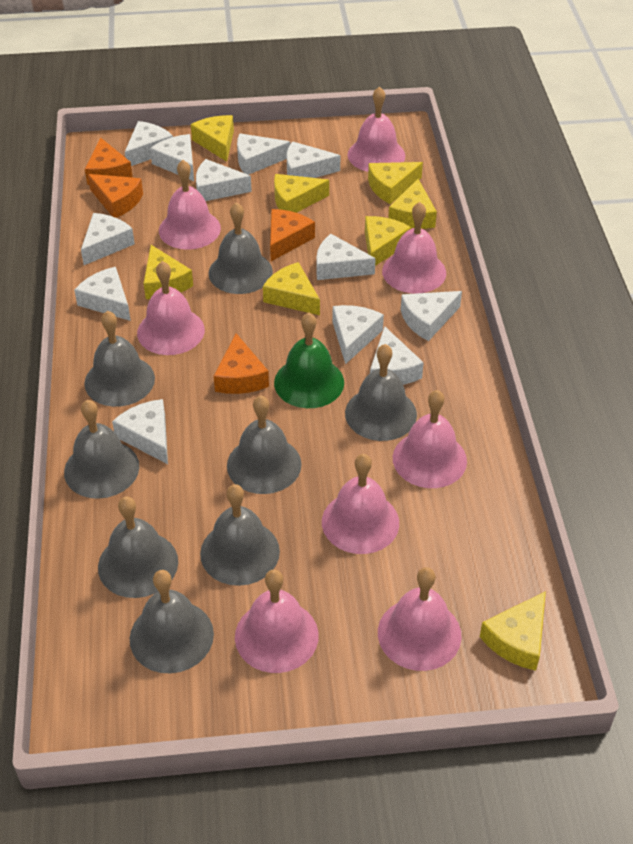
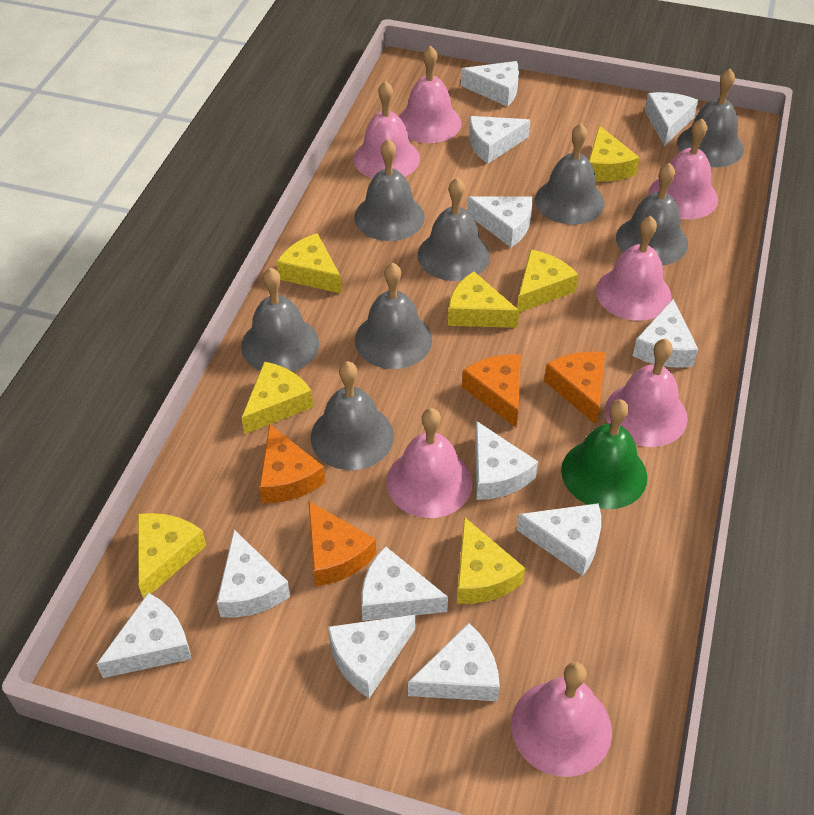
pink bell: [137,261,205,355] [159,160,221,250] [235,569,319,673] [322,454,399,554] [348,86,405,172] [378,567,462,671] [382,202,446,294] [393,390,467,488] = 8 -> [353,81,420,178] [387,408,473,518] [399,45,462,143] [511,662,612,777] [596,216,672,321] [605,339,688,447] [648,119,718,219] = 7
yellow cheese: [143,245,193,299] [191,115,234,162] [263,262,320,315] [274,174,329,213] [365,216,411,266] [368,162,423,204] [388,179,437,229] [480,591,546,671] = 8 -> [138,513,206,599] [241,361,313,434] [276,233,342,294] [448,272,519,328] [457,517,525,604] [517,249,578,312] [589,125,640,182] = 7

